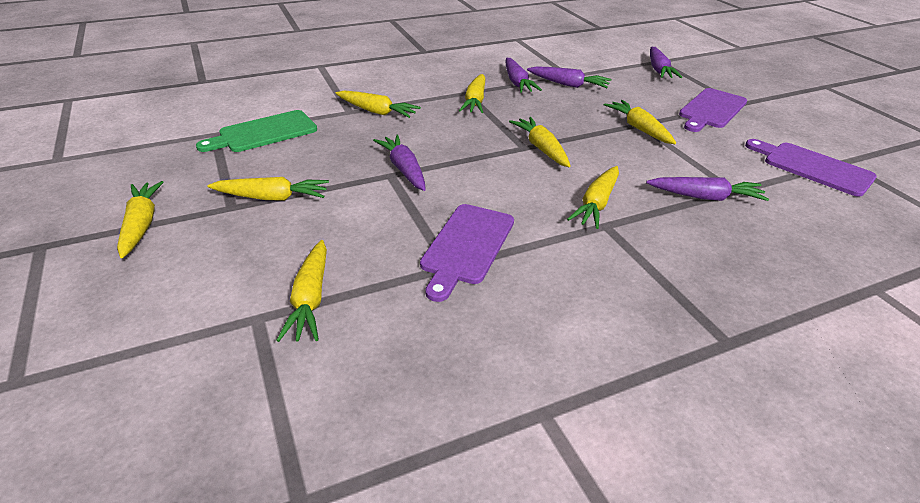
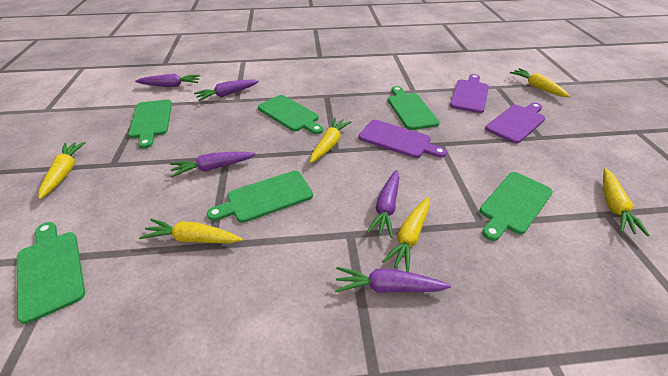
green cutting board: [196,110,317,152] = 1 -> [17,222,85,324] [128,99,172,149] [207,171,313,223] [258,95,323,134] [388,86,440,130] [479,172,553,241] = 6
yellow carrot: [117,181,163,259] [207,177,329,201] [276,240,327,342] [336,90,421,118] [459,74,485,113] [509,117,571,167] [567,166,619,229] [604,100,676,144] = 8 -> [39,141,86,199] [139,219,243,243] [310,117,352,163] [382,197,430,272] [510,68,570,97] [603,168,649,236] = 6

